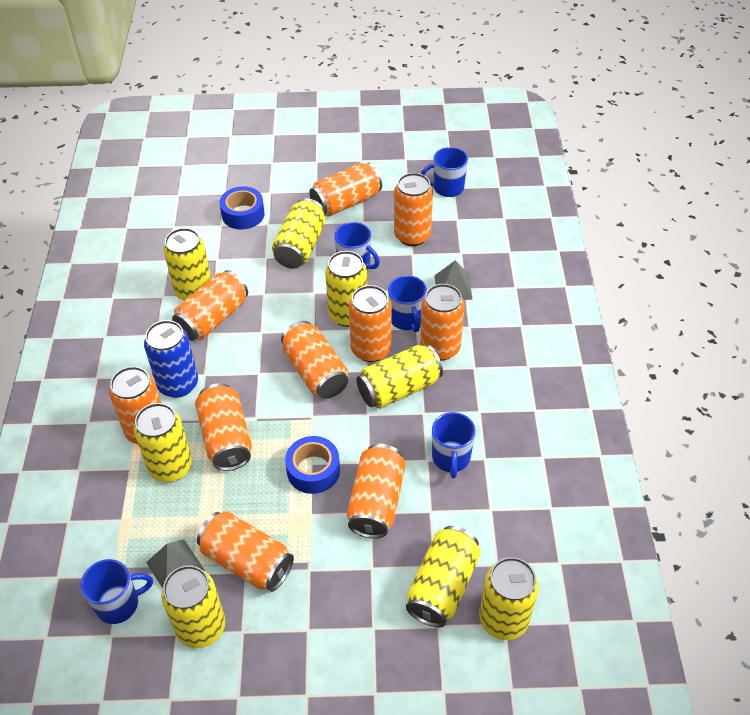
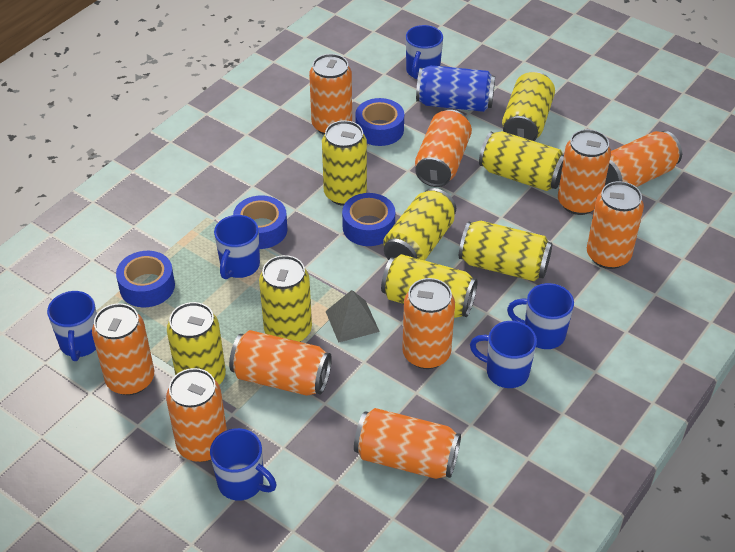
blue mug: [80,559,153,624] [334,222,380,269] [388,275,427,332] [421,147,468,197] [432,412,476,478] = 5 -> [47,291,97,361] [210,428,277,501] [214,215,260,279] [406,25,443,79] [470,321,537,388] [507,283,574,349] = 6
blue tape: [219,186,265,229] [285,436,340,494] = 2 -> [116,251,175,307] [233,195,287,249] [342,193,395,246] [355,98,404,146] = 4
grey pyramid: [146,539,205,588] [435,260,473,300] = 2 -> [325,290,380,343] = 1

